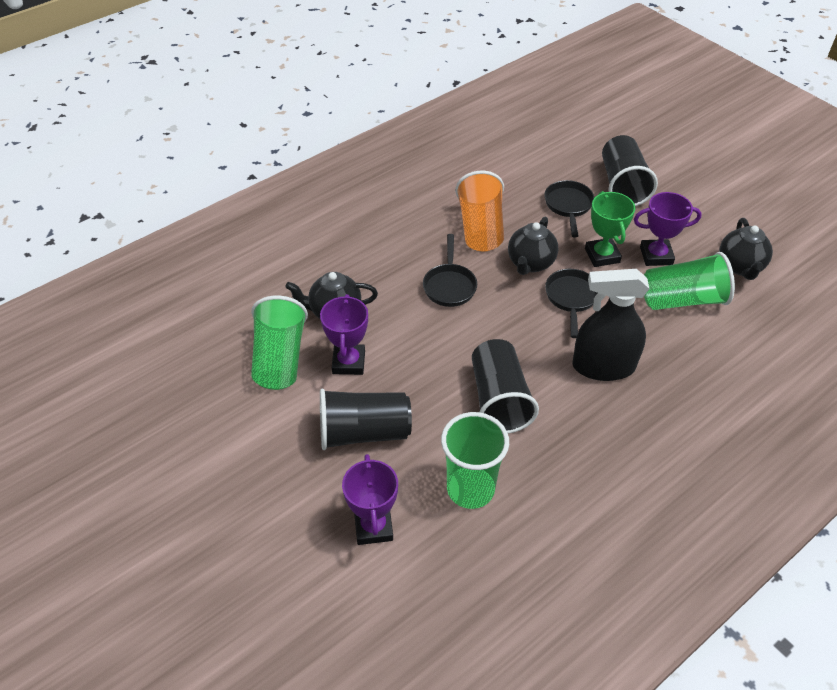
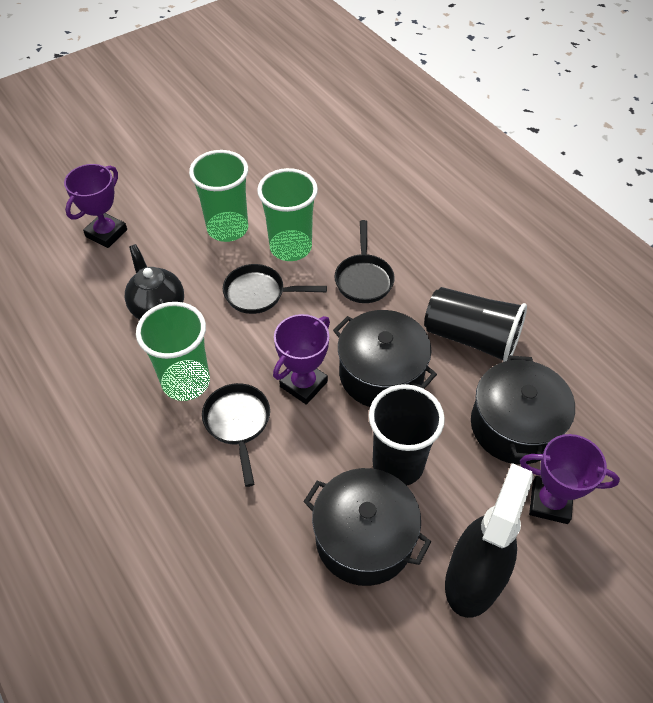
black cup: [320,389,412,450] [472,339,539,434] [602,135,658,206] = 3 -> [369,384,445,486] [424,287,527,362] = 2
black pot: none = 0 -> [304,468,431,586] [333,310,437,407] [471,355,575,464] = 3
black teapot: [285,272,378,319] [508,217,558,275] [719,218,773,280] = 3 -> [125,244,184,320] = 1
green trophy: [585,191,635,267] = 1 -> none = 0
orange cup: [455,171,504,252] = 1 -> none = 0

